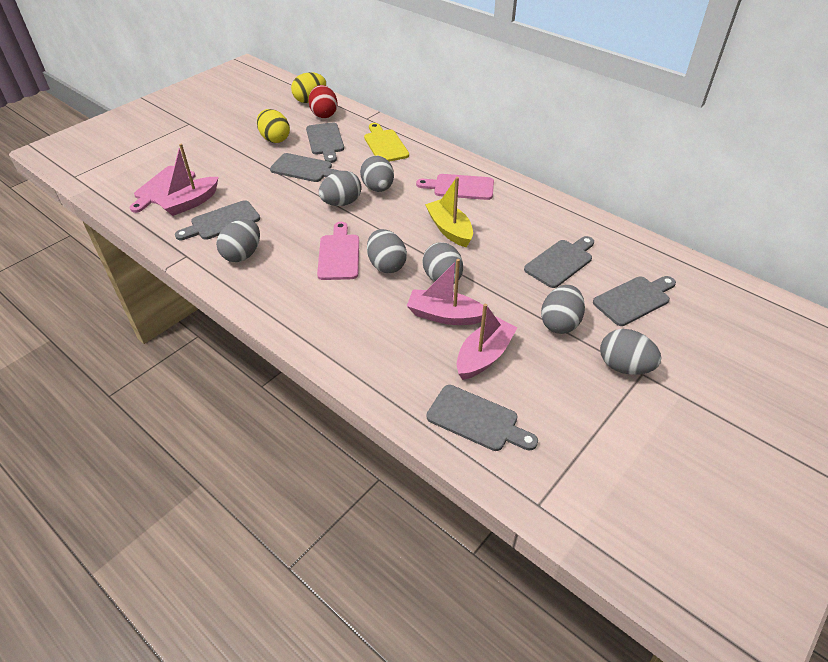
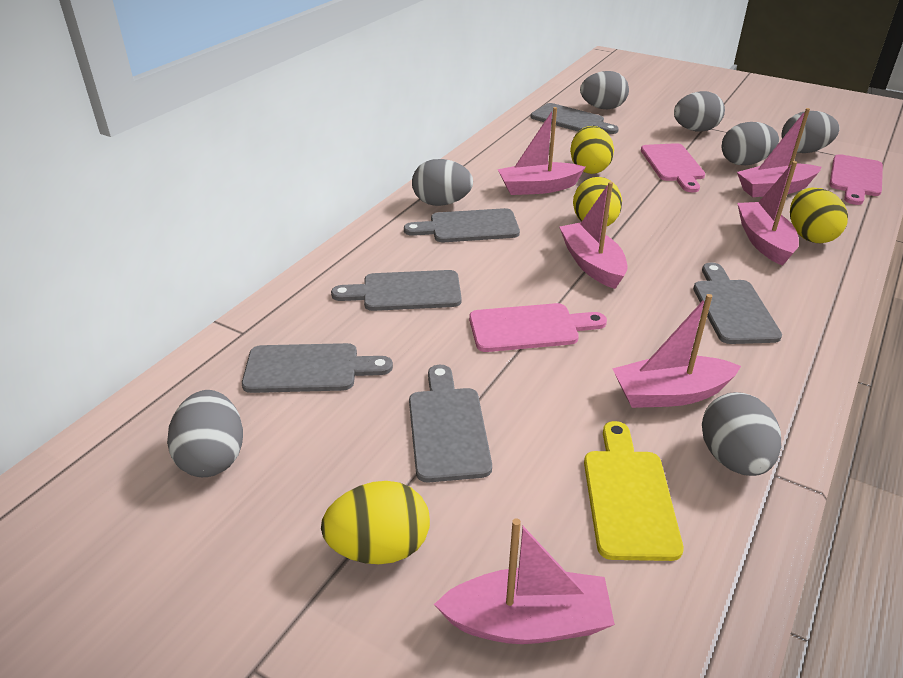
pink boat: [154,144,218,216] [407,259,483,325] [457,304,517,380] = 3 -> [434,519,615,644] [497,107,586,195] [559,182,628,289] [612,294,741,408] [737,108,821,197] [737,161,799,266] = 6
red egg: [308,85,338,118] = 1 -> none = 0
yellow boat: [425,177,473,247] = 1 -> none = 0
yellow egg: [257,109,290,143] [291,72,326,103] = 2 -> [321,481,430,564] [570,126,614,174] [573,177,622,226] [790,188,848,243] = 4

